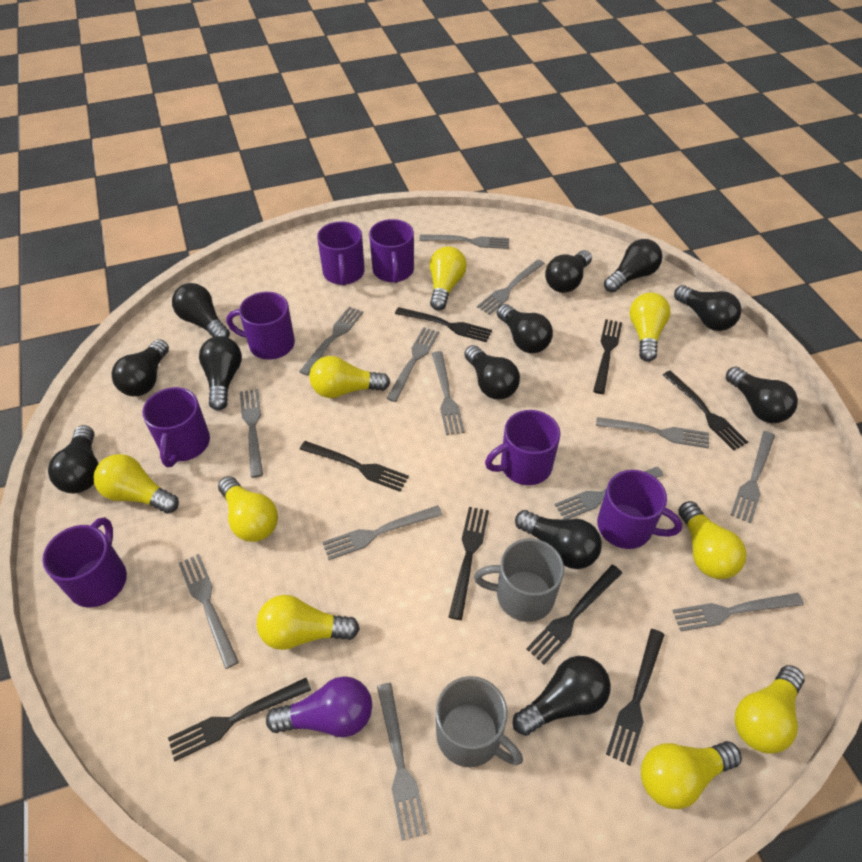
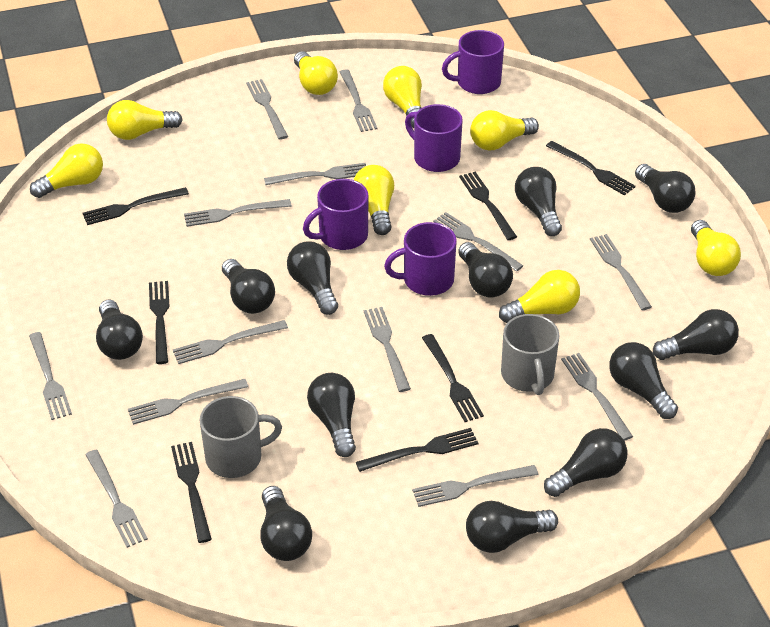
black fork: [168,678,311,761] [300,441,409,492] [395,307,492,342] [449,507,489,620] [526,565,622,665] [593,319,622,394] [606,629,665,765] [663,371,748,451] = 8 -> [82,187,189,225] [149,281,170,364] [171,442,212,543] [356,428,478,472] [422,334,484,422] [459,172,517,240] [546,141,636,196] = 7
purple light bulb: [266,676,372,737] = 1 -> none = 0
purple mug: [42,517,127,608] [142,387,210,467] [226,292,295,359] [317,221,365,286] [369,219,414,283] [485,410,560,485] [597,470,682,549] = 7 -> [303,179,368,250] [384,222,457,296] [405,104,463,172] [442,30,504,94] = 4
yellow light bulb: [94,454,179,514] [218,476,278,542] [257,595,360,650] [309,356,390,398] [430,246,467,311] [630,292,670,362] [641,741,742,809] [678,501,747,579] [734,665,805,754] = 9 -> [30,143,103,198] [107,100,183,140] [294,51,338,95] [354,165,394,235] [383,66,422,128] [470,110,539,150] [499,270,580,323] [691,220,741,276] = 8

